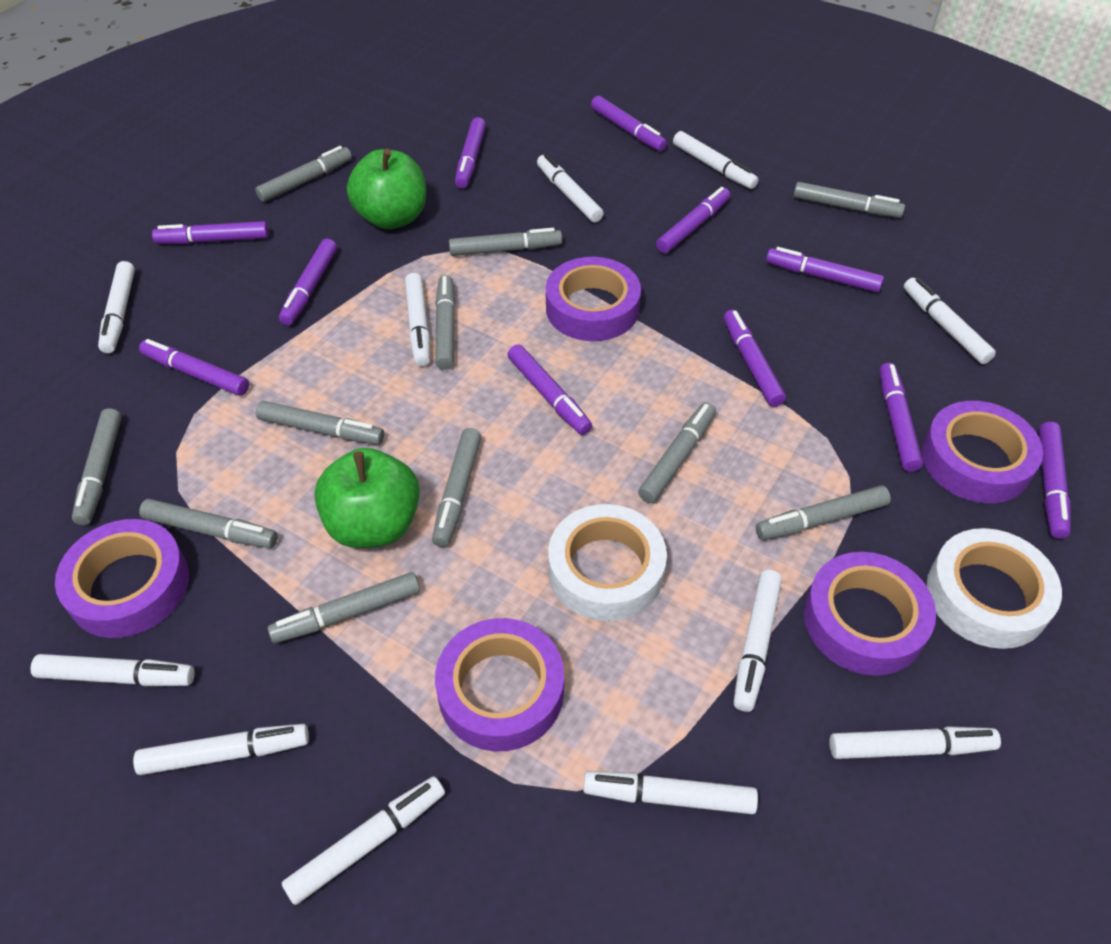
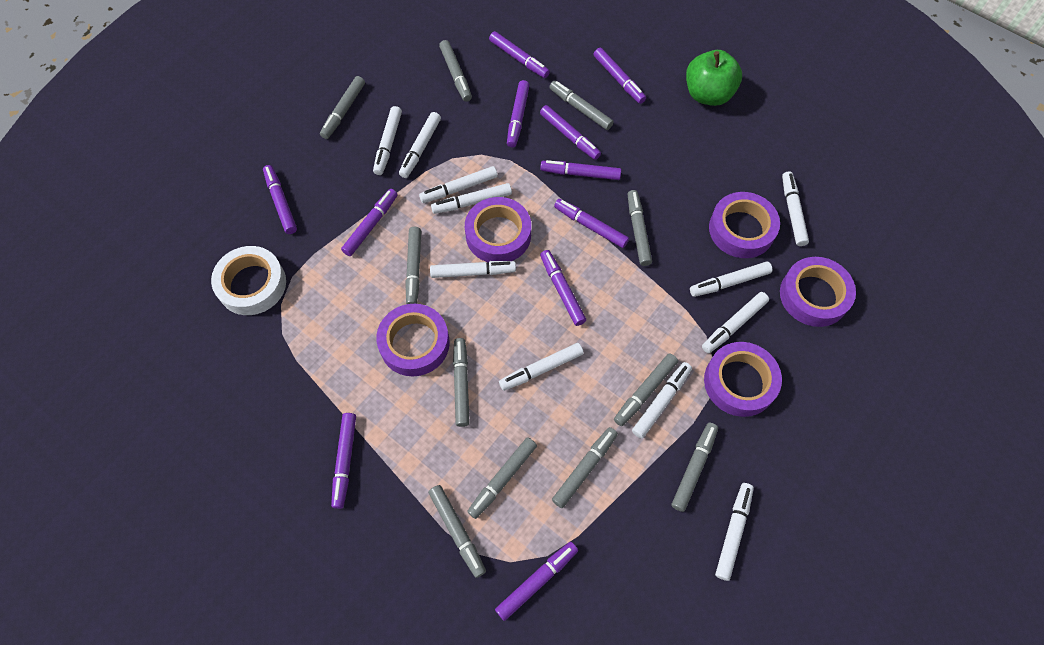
green apple: [314,448,420,548] [347,148,426,229] = 2 -> [686,50,742,106] = 1
white tape: [548,504,667,621] [927,528,1062,649] = 2 -> [211,246,286,315] = 1

